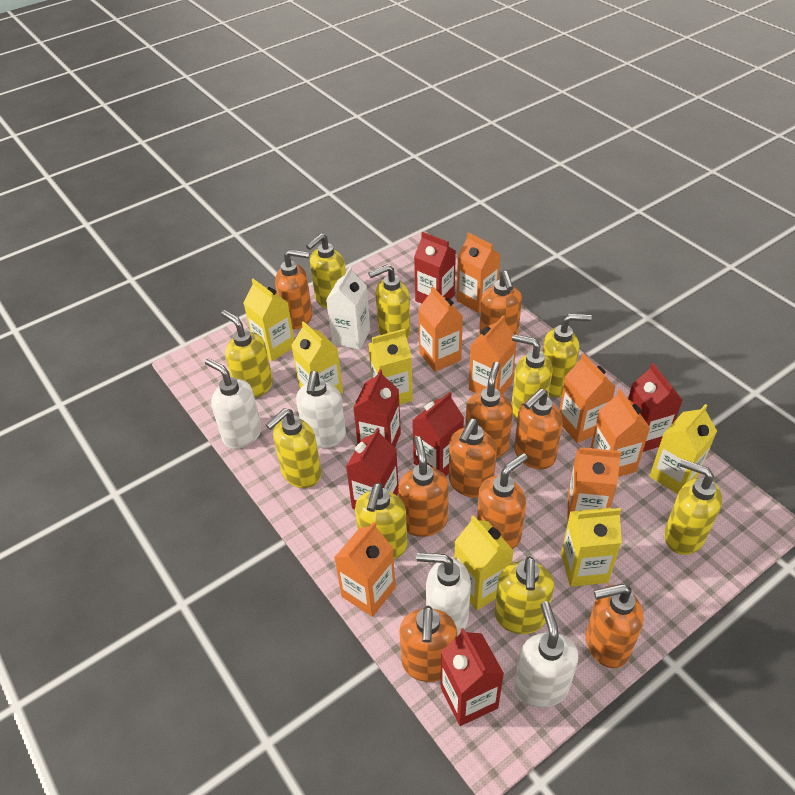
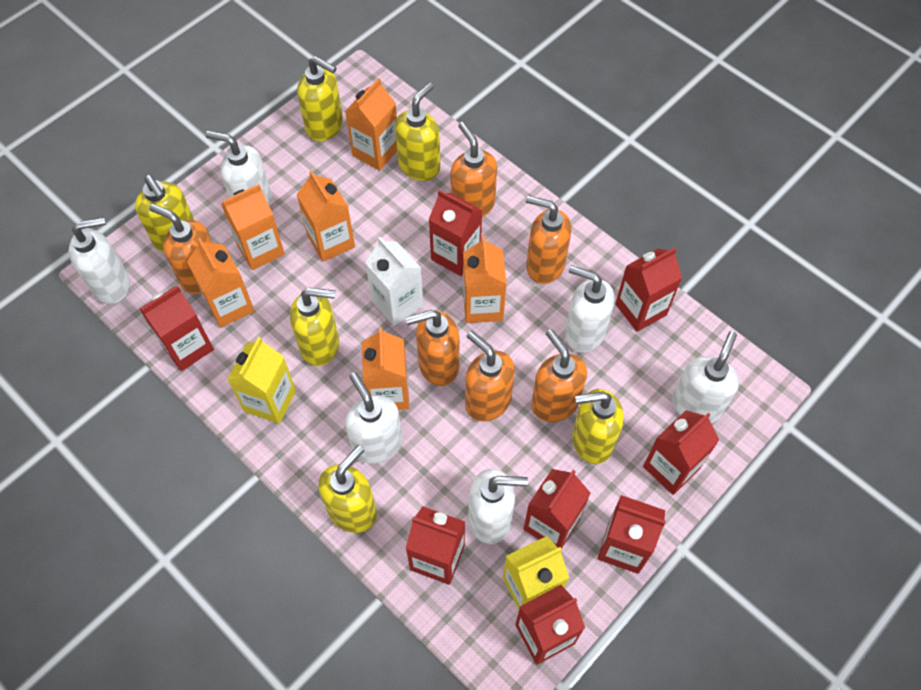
orange carton: [334,522,396,617] [418,286,463,372] [457,232,501,313] [469,315,517,395] [559,353,615,443] [567,447,621,521] [591,389,650,477] = 7 -> [187,238,255,328] [221,184,285,270] [297,170,355,262] [345,78,397,171] [362,327,409,410] [463,236,507,323] = 6
orange soap dispenser: [275,249,312,329] [398,436,449,537] [399,606,457,682] [449,419,497,497] [465,362,513,458] [477,453,527,549] [479,271,522,335] [514,388,562,469] [586,584,644,668] = 9 -> [149,204,213,294] [406,310,459,386] [450,122,497,217] [465,331,515,422] [526,196,572,284] [531,329,587,422] = 6
red carton: [346,428,399,509] [353,369,401,448] [412,392,464,476] [414,232,456,304] [441,628,504,726] [628,363,683,452] = 6 -> [140,285,214,371] [406,506,465,585] [428,190,482,276] [515,585,585,665] [524,469,590,549] [598,495,666,574] [615,247,683,332] [643,410,719,495] = 8
white soap dispenser: [205,358,262,449] [296,371,346,448] [416,553,471,636] [514,601,579,708] = 4 -> [69,217,130,304] [206,131,272,205] [345,372,402,464] [468,469,528,544] [565,265,615,353] [672,331,739,423] = 6
yellow carton: [243,279,294,361] [291,321,343,394] [368,329,413,405] [454,515,514,611] [561,508,622,587] [650,404,717,494] = 6 -> [227,337,296,424] [503,536,569,609] = 2
yellow soap dispenser: [221,310,273,398] [266,408,321,488] [306,233,346,309] [355,483,407,559] [368,264,411,339] [494,556,554,634] [512,334,553,419] [542,313,592,397] [664,459,722,555] = 9 -> [135,175,194,252] [290,288,339,366] [297,56,343,141] [318,445,377,533] [395,83,441,181] [572,389,624,464] = 6

